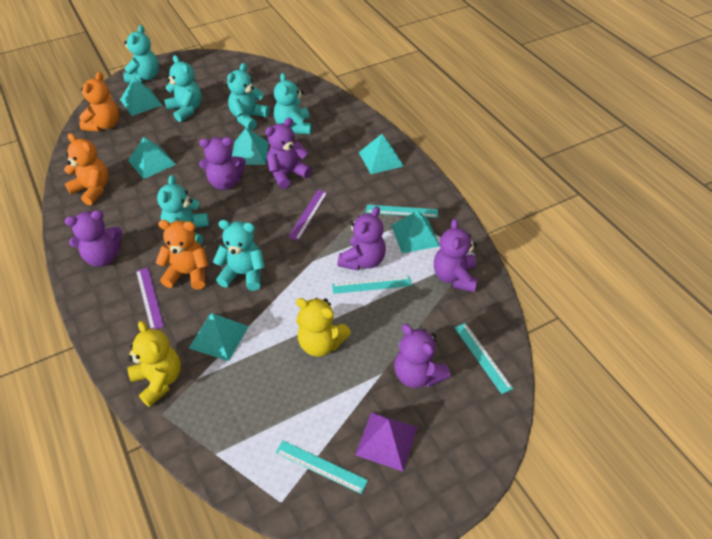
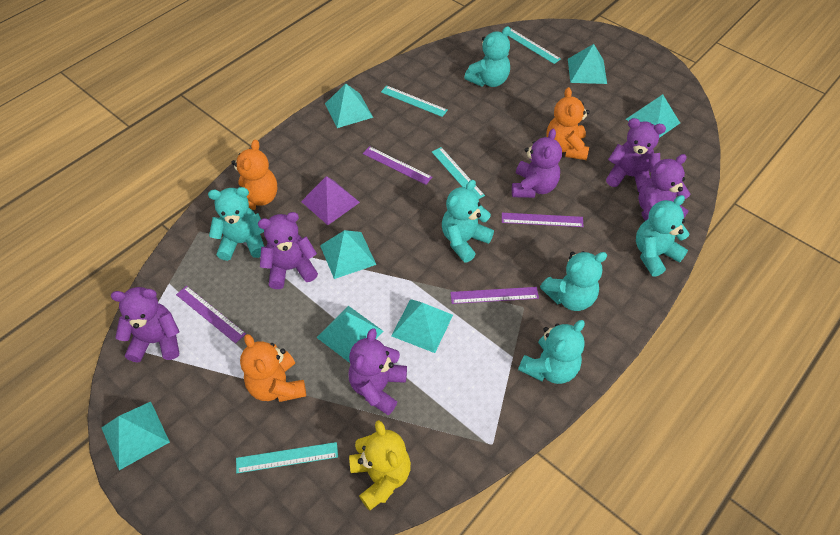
purple ruler: [136,267,164,329] [288,190,328,241] = 2 -> [176,286,246,343] [363,146,432,185] [450,287,539,304] [502,213,584,227] = 4
turquoise pyramid: [120,77,162,116] [128,137,176,179] [189,313,249,361] [232,128,269,165] [359,134,403,174] [391,210,440,253] = 6 -> [102,402,170,470] [316,306,383,363] [320,230,376,279] [325,84,373,128] [391,299,453,353] [568,44,607,84] [626,94,680,138] = 7
yellow teddy bear: [127,321,181,407] [296,298,351,357] = 2 -> [349,420,411,511] = 1

